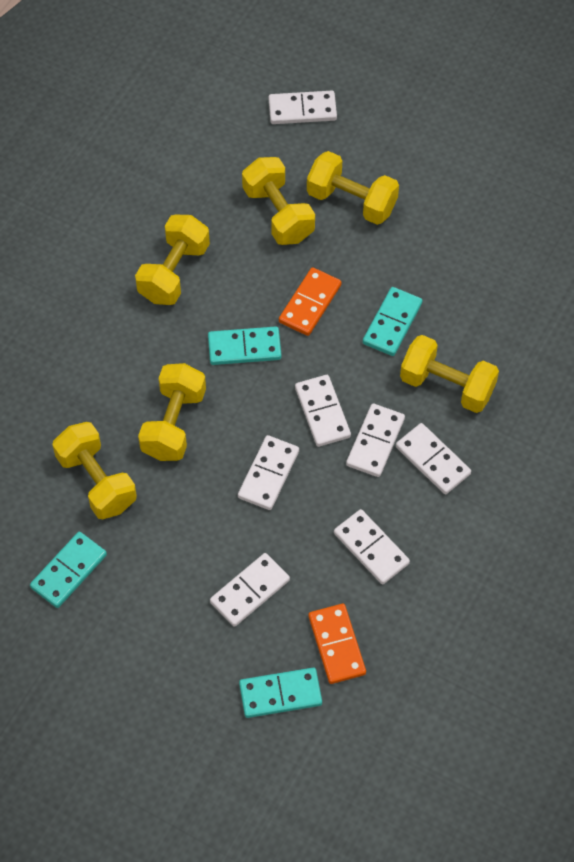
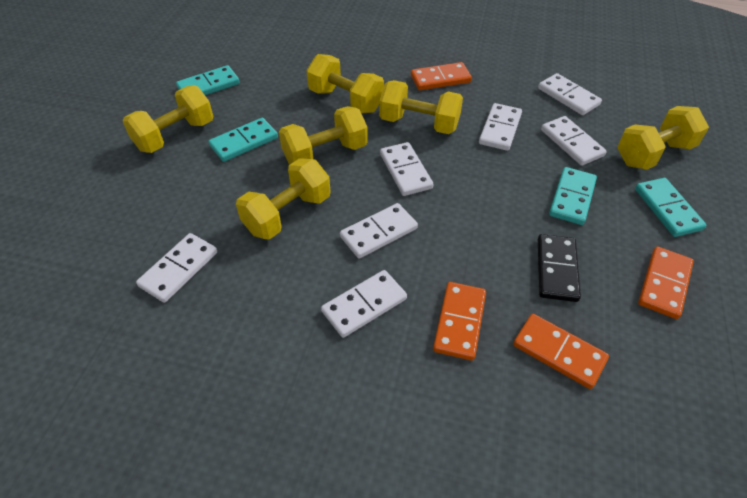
black domino: none = 0 -> [538,234,581,302] = 1
orange domino: [279,267,341,336] [309,604,366,684] = 2 -> [411,62,472,90] [433,282,486,361] [513,314,609,389] [638,246,694,319] = 4

